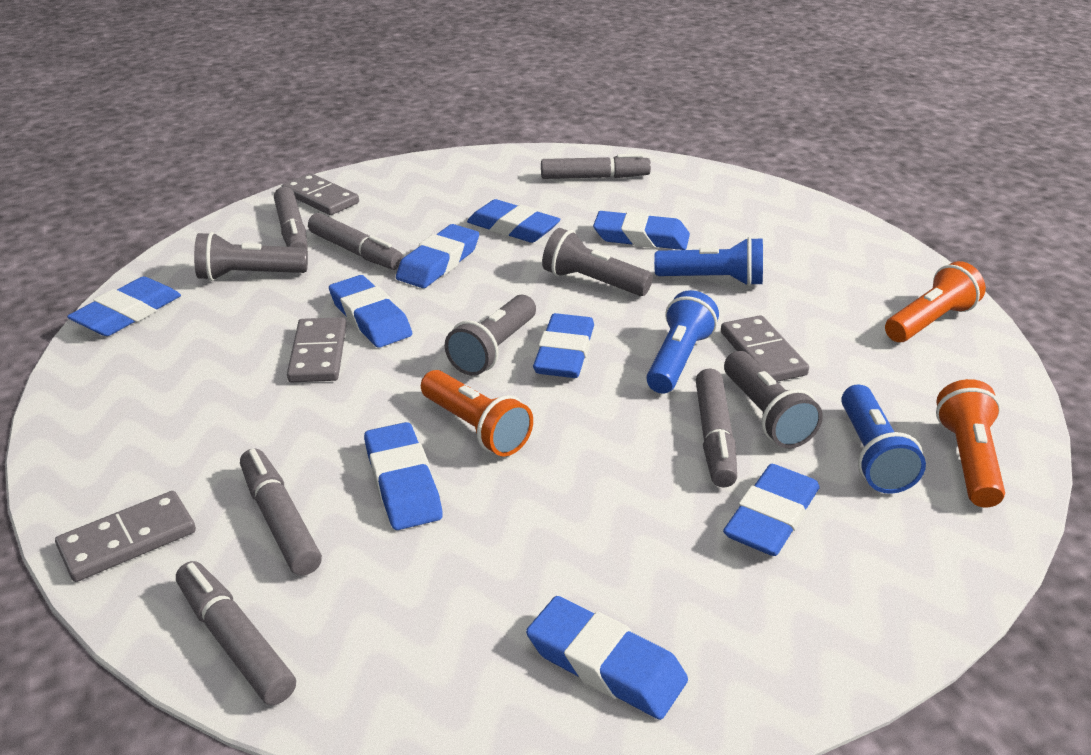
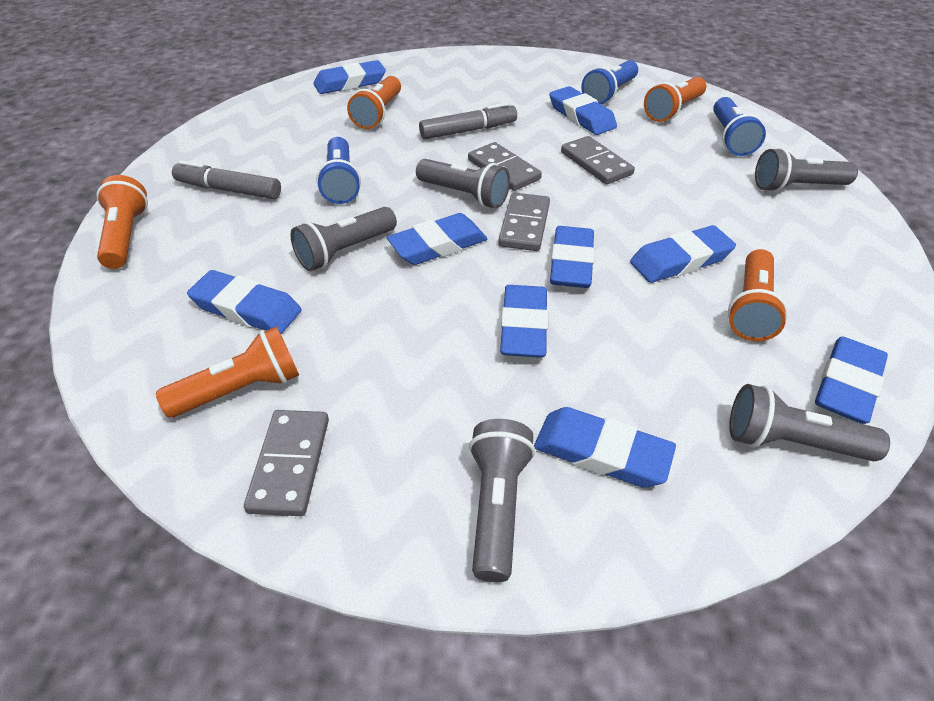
grey flashlight: [194,232,308,281] [445,295,536,376] [542,228,653,296] [724,351,823,448] = 4 -> [290,207,397,271] [416,159,510,208] [469,419,535,582] [729,384,890,461] [755,148,858,192] = 5
grey marker: [176,561,296,705] [240,448,322,576] [274,187,308,249] [308,213,404,270] [541,154,651,179] [696,369,737,488] = 6 -> [172,160,281,199] [419,102,517,139] = 2
orange flashlight: [421,370,533,457] [885,261,986,342] [936,379,1005,508] = 3 -> [96,175,148,269] [156,326,299,418] [347,76,401,129] [644,77,706,122] [728,249,788,341] = 5

